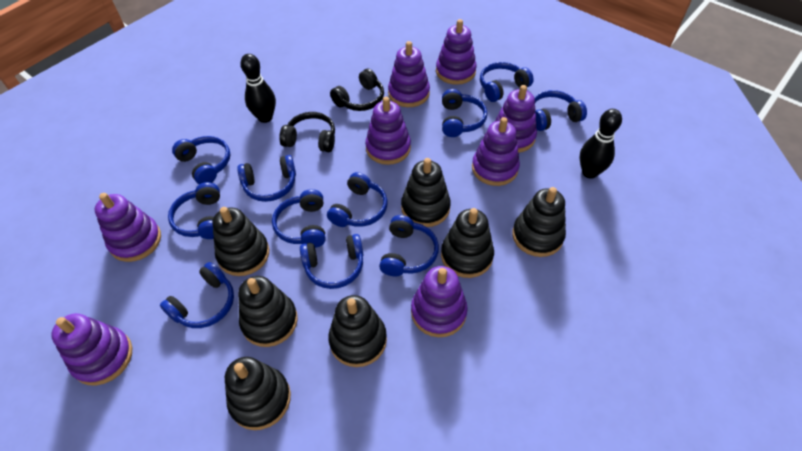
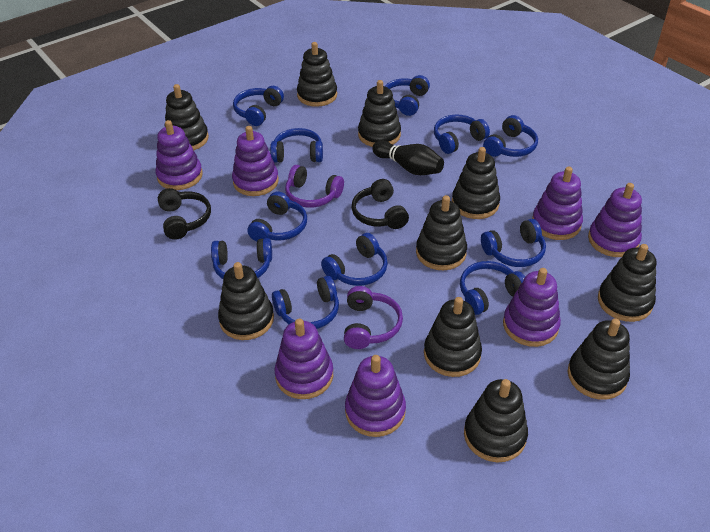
black bowling pin: [240,54,276,123] [580,109,622,179] = 2 -> [372,140,444,175] = 1
black stacking toy: [212,207,269,276] [225,357,291,430] [238,276,298,347] [328,295,387,367] [401,158,451,227] [441,208,494,278] [512,187,566,257] = 7 -> [165,84,209,151] [218,262,274,340] [297,42,337,107] [358,80,401,147] [416,195,467,270] [424,297,482,377] [452,147,500,219] [464,379,528,462] [568,318,630,400] [598,244,656,322] = 10
purple headphones: none = 0 -> [285,165,344,208] [344,286,403,349] = 2
purple stacking toy: [51,313,132,385] [95,193,161,262] [365,97,411,165] [388,41,430,107] [411,266,468,337] [436,19,477,85] [472,117,520,186] [495,85,537,153] = 8 -> [156,120,203,190] [232,126,279,196] [275,319,333,399] [345,355,406,437] [503,268,561,347] [532,166,583,240] [588,183,642,257] = 7

